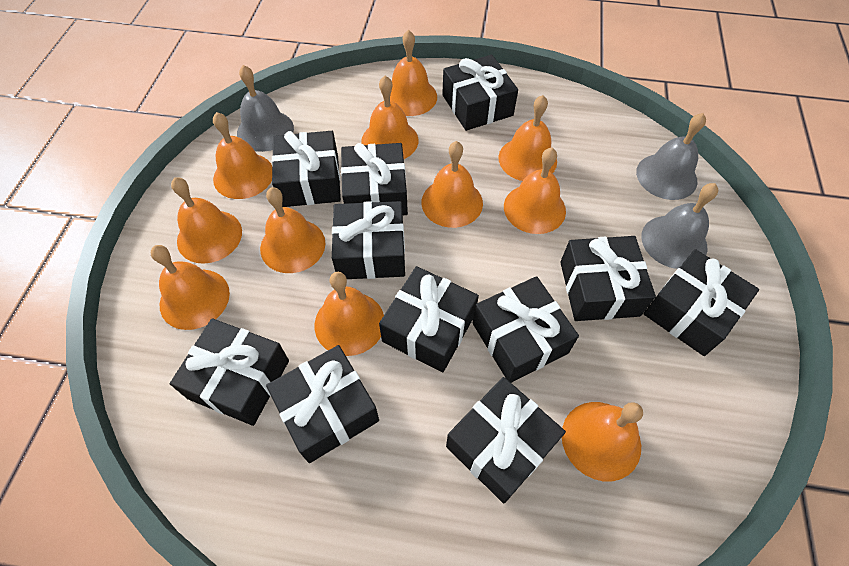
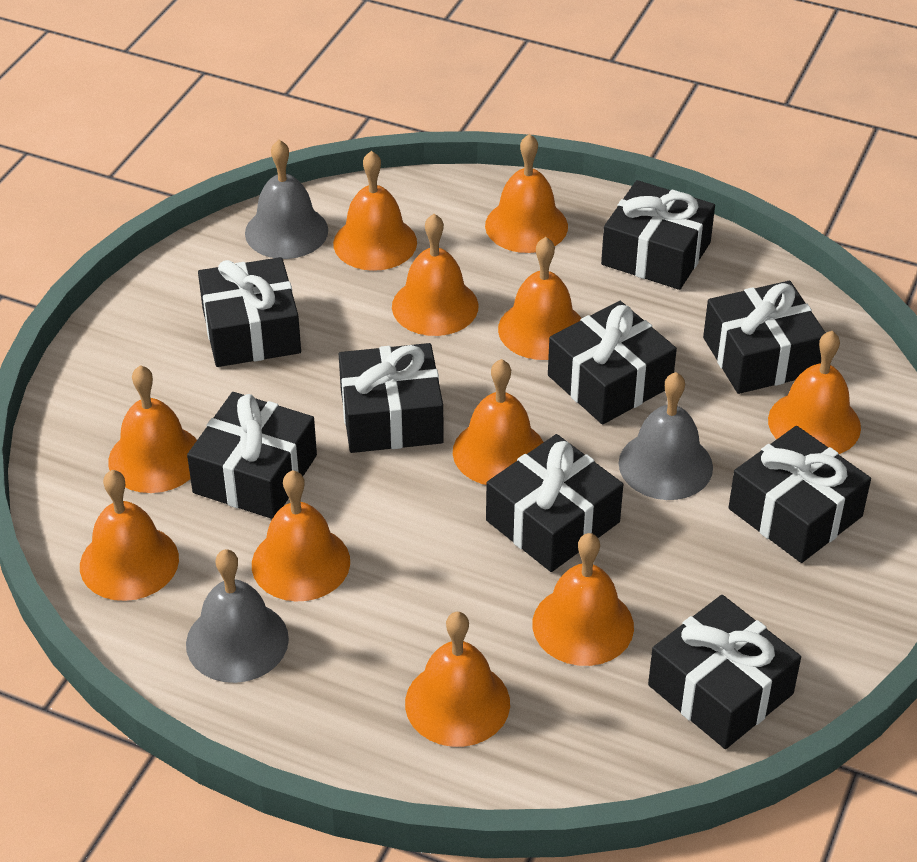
black gift: [170,318,289,426] [266,345,379,463] [272,131,341,207] [332,201,405,279] [341,143,408,215] [379,266,479,373] [442,55,518,131] [446,377,566,504] [473,276,579,383] [560,236,656,321] [644,249,759,356] = 11 -> [187,392,317,519] [198,257,301,367] [339,343,444,453] [486,434,623,572] [548,301,677,425] [601,180,715,290] [648,595,801,749] [703,281,826,394] [729,426,871,563] = 9

